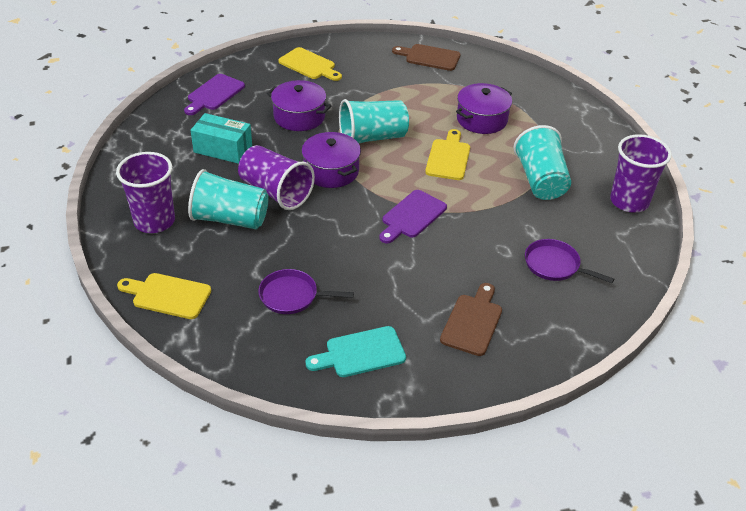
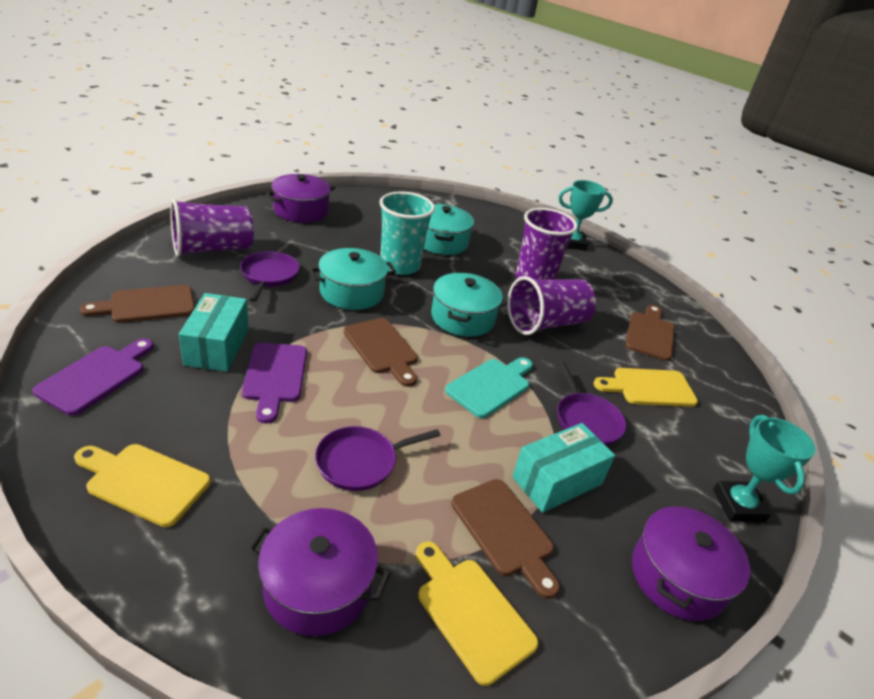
brown cutting board: [392,44,461,71] [440,283,502,356] = 2 -> [80,285,195,323] [344,318,418,387] [451,479,560,599] [625,305,674,361] = 4
purple pan: [258,269,354,314] [525,239,614,283] = 2 -> [240,251,300,302] [315,426,441,491] [557,361,626,446] = 3
turquoise box: [190,113,252,164] = 1 -> [179,293,249,372] [512,423,615,513] = 2
turquoise cup: [188,169,269,229] [339,99,409,143] [514,125,571,200] = 3 -> [379,191,435,275] = 1
turquoise pot: none = 0 -> [310,248,396,310] [424,204,474,255] [431,273,503,337] = 3
turquoise trophy: none = 0 -> [559,180,613,250] [713,415,815,522] = 2

